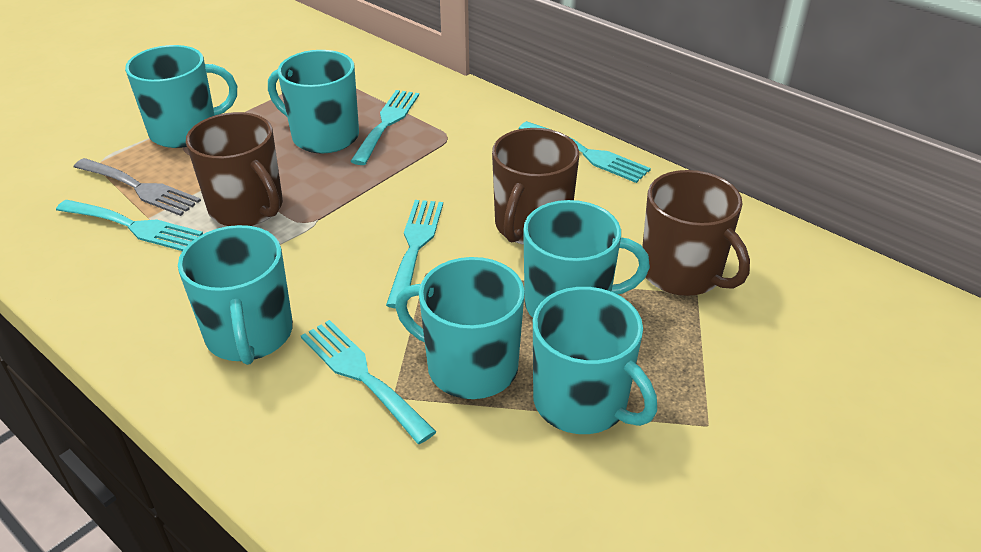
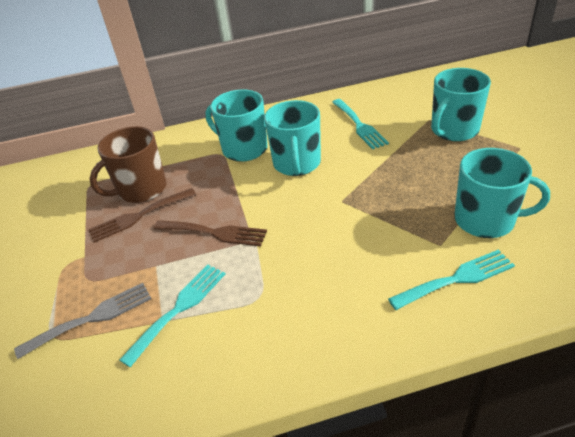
brown fork: none = 0 -> [88,188,196,243] [154,220,267,246] = 2
brown mug: [186,112,283,226] [492,128,579,245] [642,170,750,296] = 3 -> [89,126,167,203] = 1
turquoise fork: [56,200,203,251] [301,320,436,444] [350,90,419,165] [386,200,443,308] [519,121,651,183] = 5 -> [119,264,226,367] [332,99,389,149] [388,250,515,310] = 3
turquoise mug: [125,45,237,148] [178,225,293,365] [268,50,359,154] [395,257,525,399] [523,200,650,318] [533,287,657,434] = 6 -> [205,90,268,162] [264,100,321,176] [431,68,491,141] [454,148,550,238] = 4

